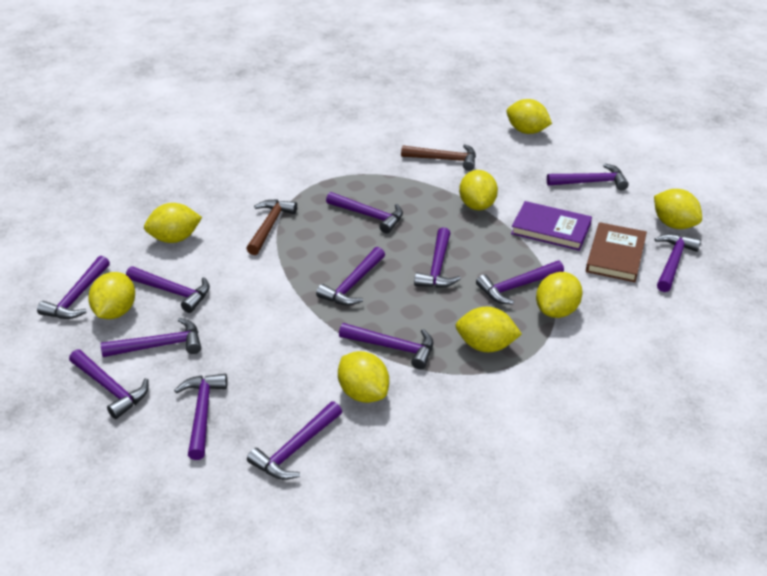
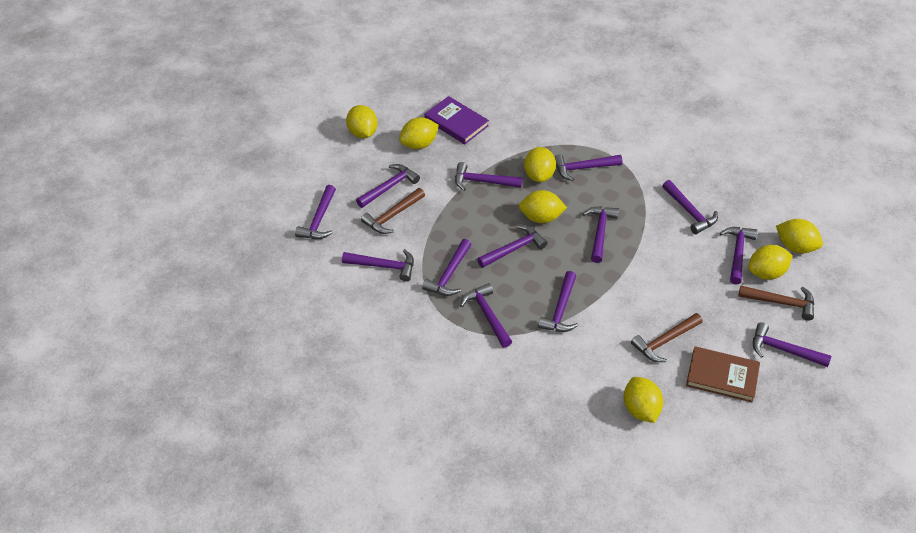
brown hammer: [246,199,297,255] [401,144,476,171] = 2 -> [361,188,425,234] [631,313,702,362] [738,286,814,321] = 3
yellow lemon: [88,272,135,319] [144,203,202,243] [338,351,389,403] [456,307,522,352] [459,170,498,210] [507,99,552,134] [536,272,583,318] [654,189,702,229] = 8 -> [346,105,378,139] [399,117,439,149] [519,190,567,223] [524,147,556,182] [624,377,663,423] [748,245,793,280] [776,219,823,253] = 7

